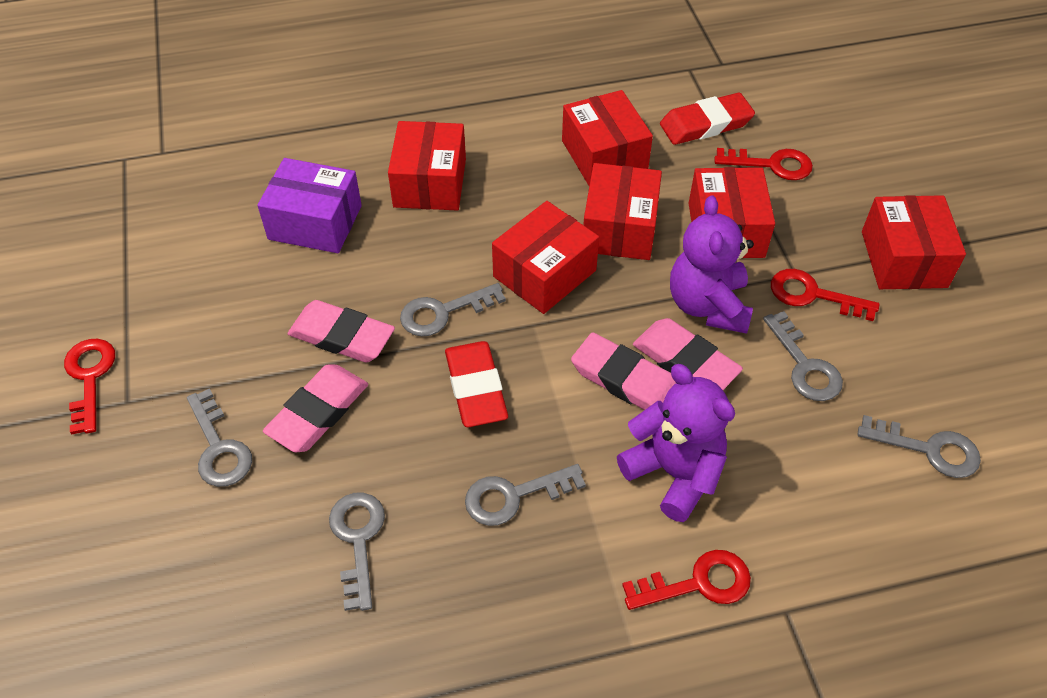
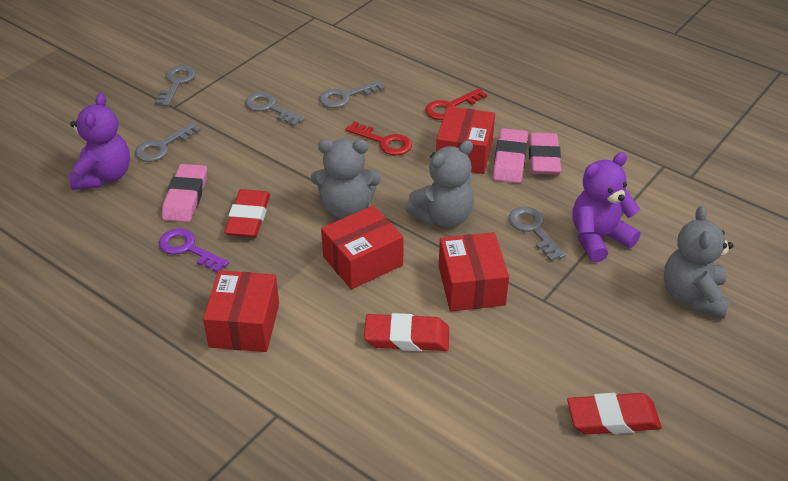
grey key: [187,389,252,487] [329,493,385,611] [400,283,506,337] [465,464,586,526] [763,311,843,401] [857,415,981,478] = 6 -> [135,122,201,162] [155,65,196,106] [245,92,304,126] [319,80,385,108] [509,207,566,261] = 5
grey teddy bear: none = 0 -> [311,139,381,219] [405,140,474,227] [664,206,733,318] = 3
pink eraser: [263,364,368,452] [287,300,395,363] [571,332,676,410] [633,318,743,390] = 4 -> [162,164,207,222] [493,128,528,183] [529,132,561,175] = 3
purple box: [257,158,362,253] = 1 -> none = 0
purple key: none = 0 -> [159,228,229,273] = 1
red box: [388,121,466,210] [492,201,599,314] [562,90,653,186] [583,163,662,260] [689,167,775,258] [862,195,966,289] = 6 -> [203,270,279,352] [321,205,404,289] [436,106,495,174] [439,232,509,311] = 4
red eraser: [445,341,508,427] [660,93,755,145] = 2 -> [224,189,270,237] [364,313,449,351] [567,393,662,435] = 3
red key: [64,339,115,435] [622,550,751,610] [715,148,813,180] [771,269,880,321] = 4 -> [346,122,412,156] [425,88,487,120] = 2

